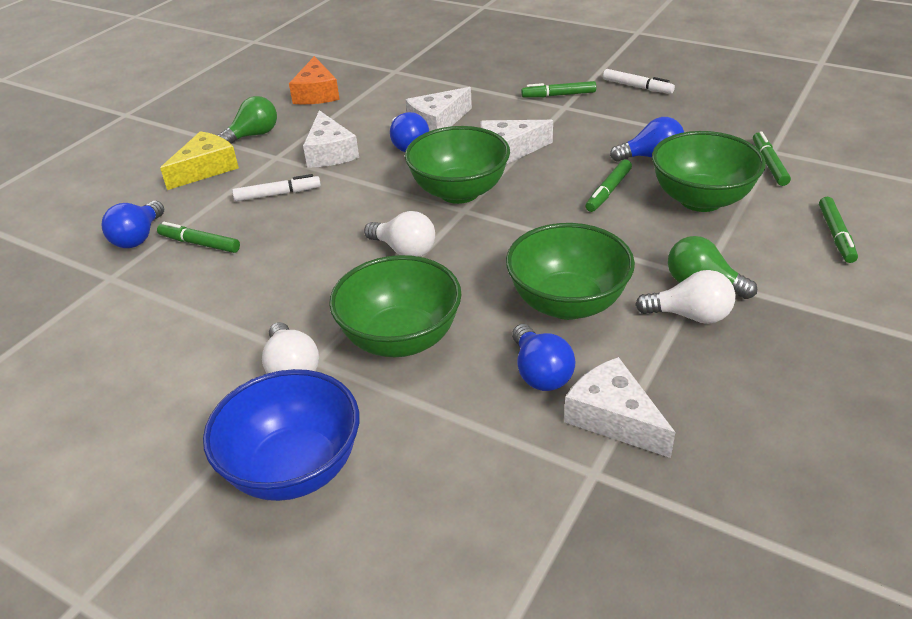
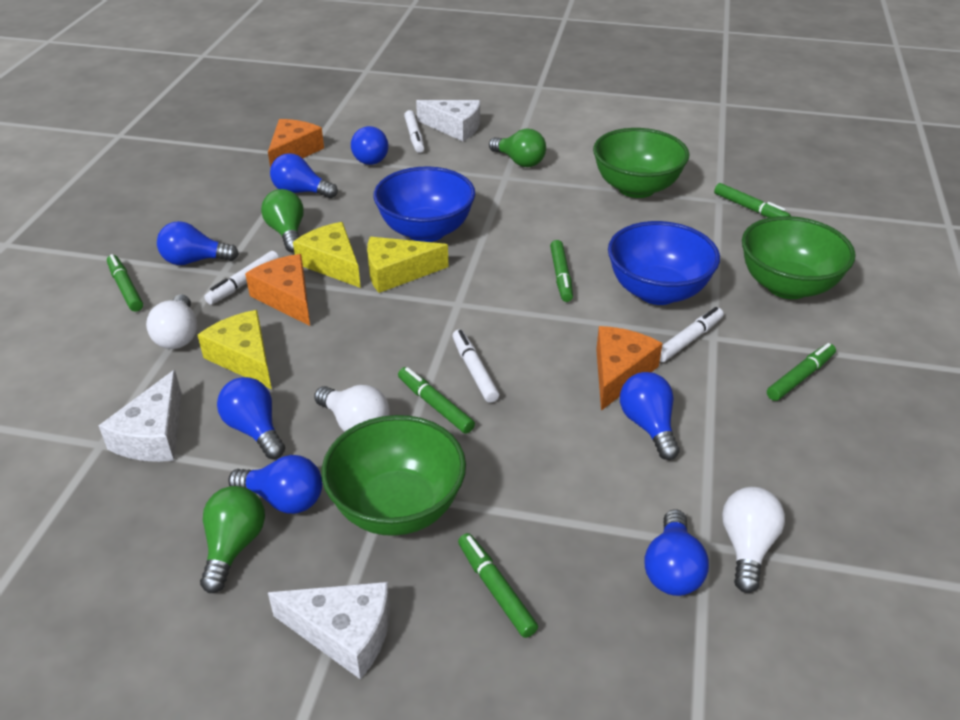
blue bowl: [203,369,359,501] = 1 -> [373,166,475,242] [608,221,720,305] = 2
blue light bulb: [102,201,164,248] [390,112,429,152] [512,324,575,391] [610,117,684,162] = 4 -> [157,221,239,265] [217,377,285,459] [228,455,322,514] [270,153,338,198] [351,126,389,165] [620,372,680,460] [645,509,709,596] = 7
green bowl: [329,255,461,357] [405,126,510,204] [506,223,635,320] [652,131,766,212] = 4 -> [321,415,466,536] [593,128,690,198] [742,216,856,299] = 3
green light bulb: [217,96,277,144] [668,236,757,299] = 2 -> [200,486,265,593] [261,189,304,253] [489,129,546,167] = 3
green marker: [157,222,240,253] [521,81,596,98] [585,159,632,212] [753,131,791,186] [819,197,858,263] = 5 -> [107,254,143,312] [398,367,475,434] [458,533,538,638] [550,240,573,302] [714,183,791,218] [767,343,836,401] = 6
orange cheese: [289,56,340,104] = 1 -> [245,254,310,326] [268,119,324,168] [596,326,663,411] = 3
white cheese: [303,110,359,168] [406,87,472,131] [480,120,553,164] [564,357,676,458] = 4 -> [99,370,182,462] [268,582,390,680] [416,100,480,141] = 3
white marker: [232,174,321,201] [603,69,675,94] = 2 -> [204,251,279,305] [404,110,424,153] [452,330,499,403] [660,307,724,362] = 4
yellow cheese: [160,131,239,190] = 1 -> [198,310,272,389] [293,222,361,288] [367,237,448,293] = 3

